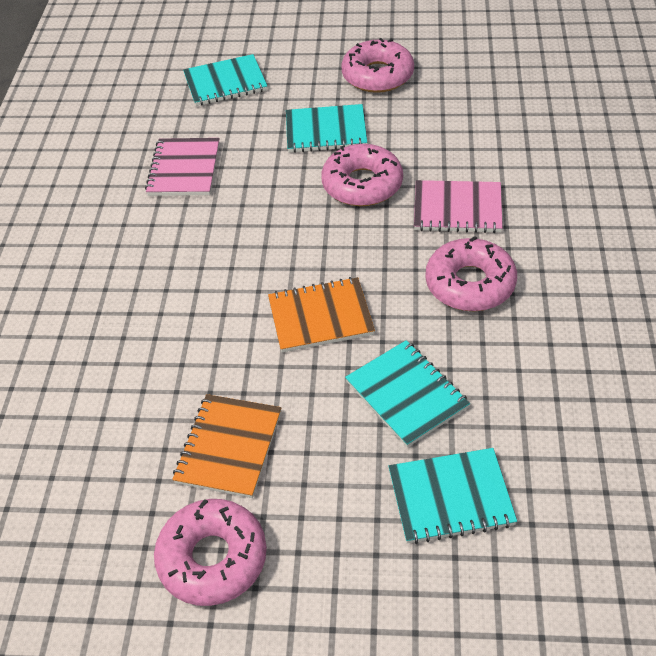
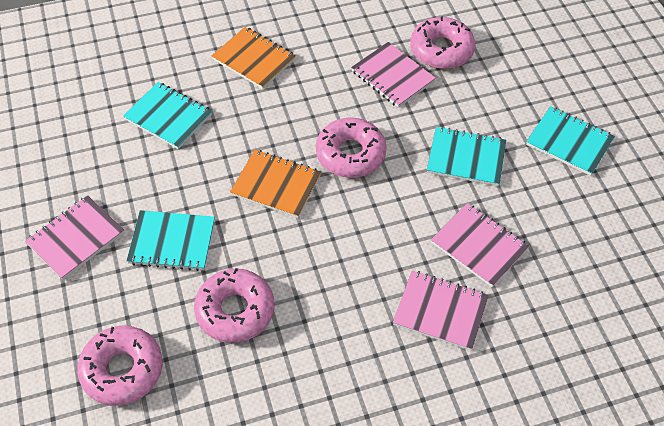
pink notebook: [145,138,220,196] [414,180,503,233] = 2 -> [25,195,125,280] [351,42,436,108] [393,270,489,351] [431,203,529,287] = 4

